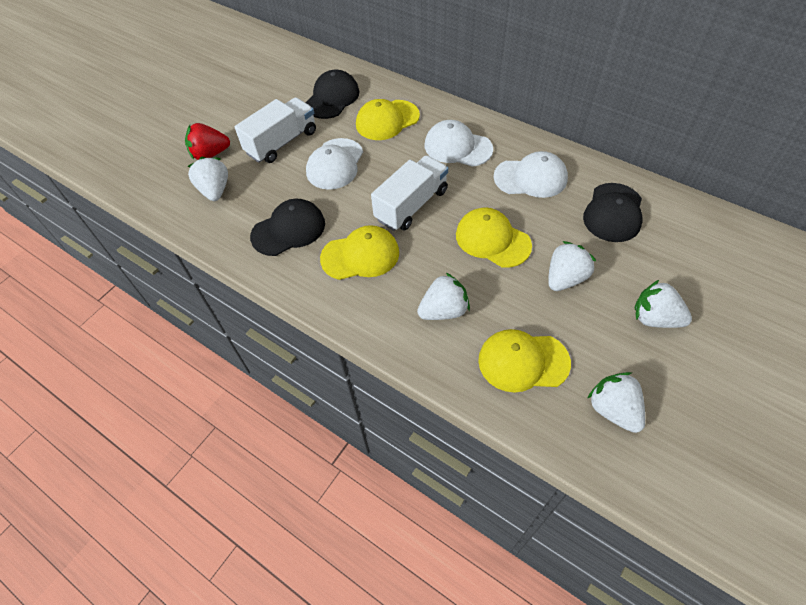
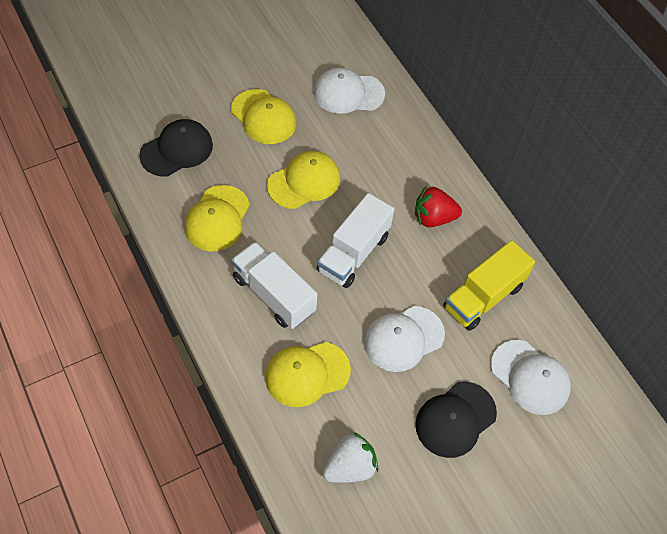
black cap: [250,199,325,256] [306,70,359,119] [583,183,642,242] = 3 -> [139,119,213,177] [415,381,497,458] = 2
white strawberry: [187,157,228,201] [417,273,470,320] [548,241,596,291] [587,372,645,433] [634,280,692,328] = 5 -> [323,432,378,483] = 1
yellow truck: none = 0 -> [443,240,535,331] = 1

